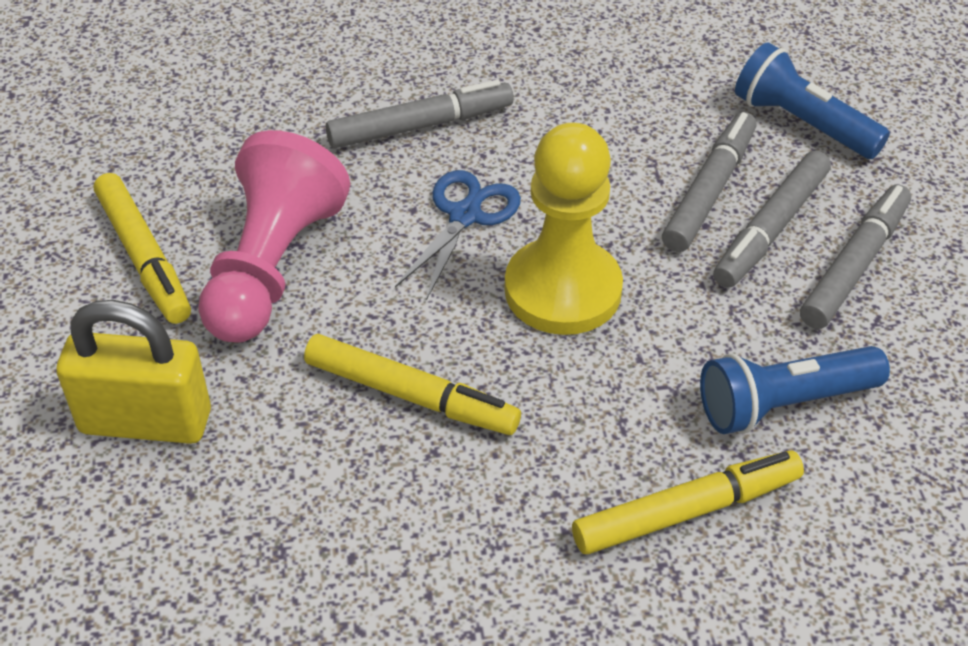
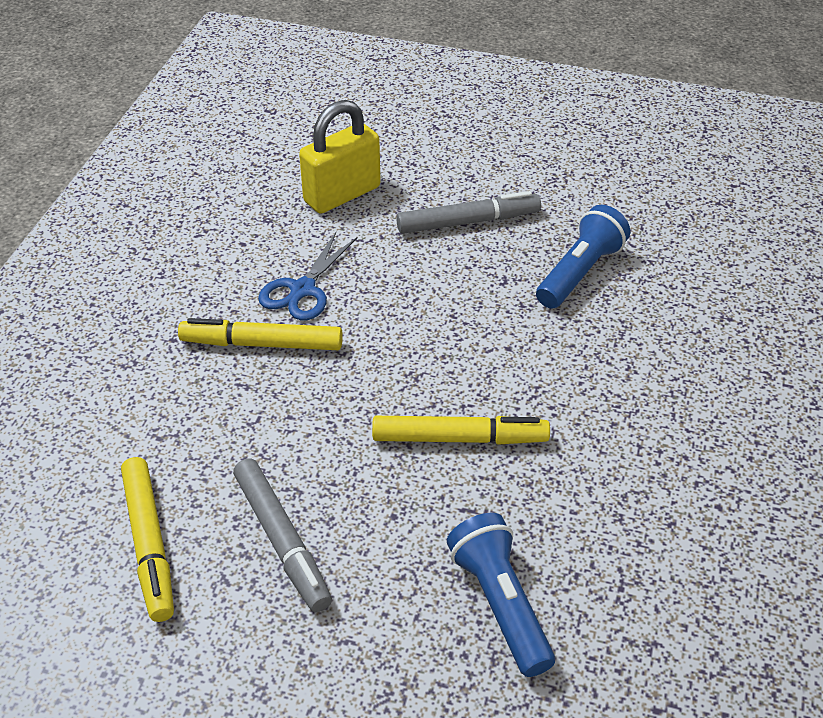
grey marker: [326,80,514,148] [662,112,756,252] [713,150,831,288] [800,185,911,329] = 4 -> [233,458,332,612] [396,191,541,234] = 2
pink pawn: [198,130,350,343] = 1 -> none = 0
yellow pawn: [505,123,623,335] = 1 -> none = 0

